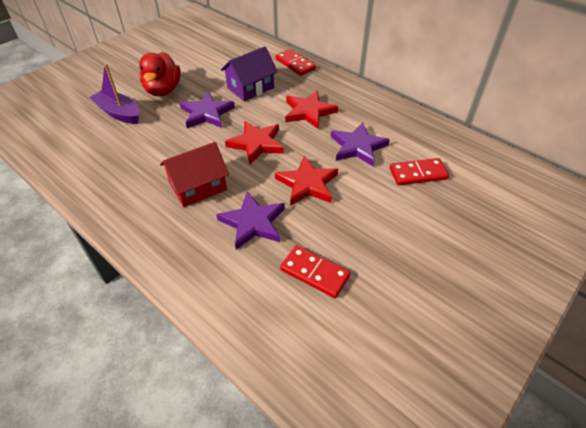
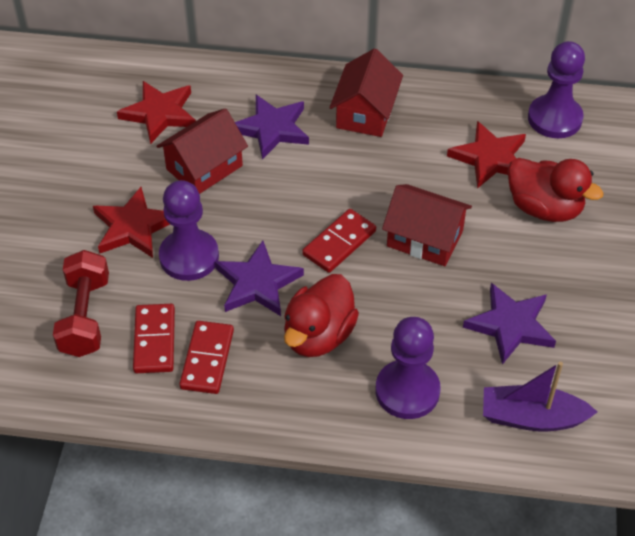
purple house: [221,46,278,101] = 1 -> none = 0
purple pawn: none = 0 -> [159,180,219,281] [376,317,441,419] [528,41,585,138] = 3
red duck: [139,52,181,96] = 1 -> [284,274,359,357] [508,158,604,222] = 2
red dumbbell: none = 0 -> [53,250,109,357] = 1
red house: [160,142,229,207] = 1 -> [157,108,248,194] [329,48,403,137] [382,184,472,266] = 3

